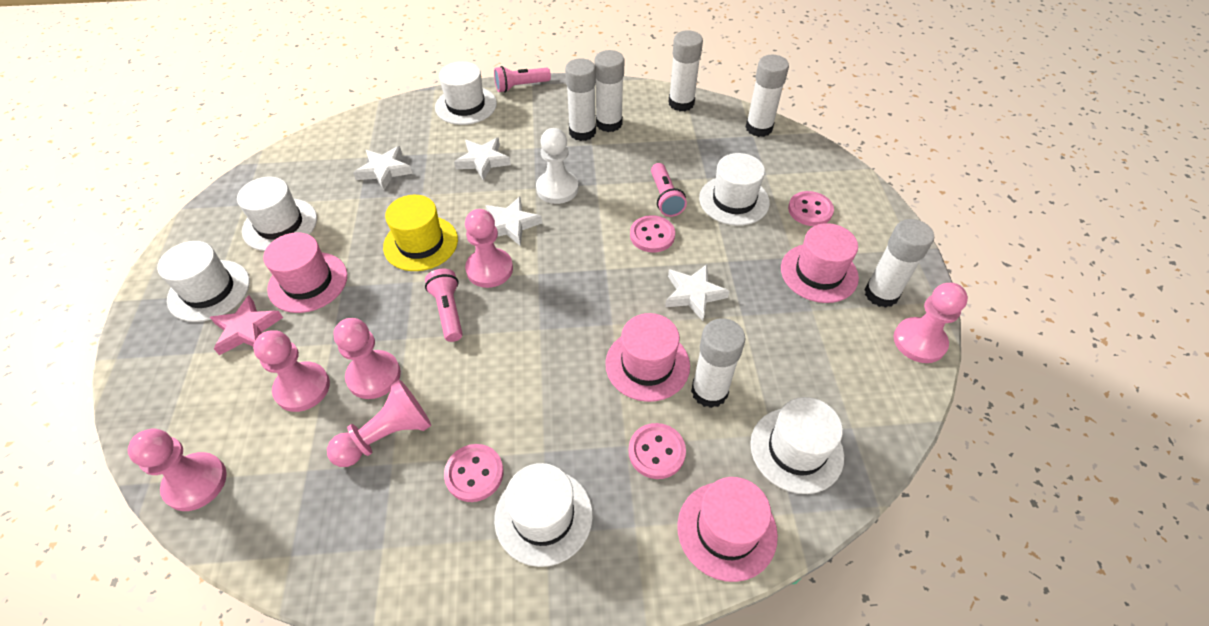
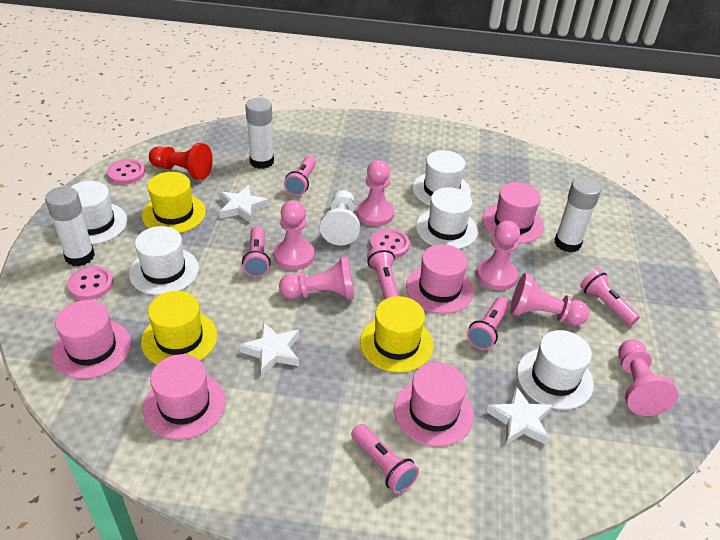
pink button: [444,444,504,502] [628,423,686,479] [630,215,675,253] [788,191,834,226] = 4 -> [67,266,113,300] [107,159,145,184] [370,228,410,258] = 3
pink flashlight: [425,269,463,342] [494,66,551,93] [651,163,687,217] = 3 -> [242,227,271,277] [284,156,316,196] [351,424,419,494] [367,246,399,300] [467,297,510,350] [580,269,640,326] = 6
pink hat: [263,232,347,313] [605,313,690,402] [677,477,778,582] [781,223,859,303] = 4 -> [52,300,131,379] [143,354,225,440] [394,362,474,447] [406,244,474,314] [483,182,544,244] = 5
pink star: [210,295,283,355] = 1 -> none = 0
red pawn: none = 0 -> [149,143,213,180] = 1
white glue stick: [565,58,596,141] [594,50,625,132] [668,30,703,111] [691,318,745,408] [746,55,789,137] [864,219,934,308] = 6 -> [45,186,95,266] [245,98,274,169] [555,177,601,253] = 3
white hat: [157,241,250,322] [237,177,317,251] [435,61,497,125] [494,463,593,567] [699,153,770,226] [750,397,844,494] = 6 -> [71,181,128,245] [129,226,199,295] [412,150,471,205] [416,187,478,249] [517,330,594,410] = 5
white star: [353,146,413,190] [454,137,511,181] [485,196,542,246] [665,264,729,321] = 4 -> [220,185,269,223] [239,322,299,376] [486,386,553,445] = 3
yellow hat: [383,195,458,271] = 1 -> [141,291,217,364] [142,172,206,233] [360,296,433,372] = 3

